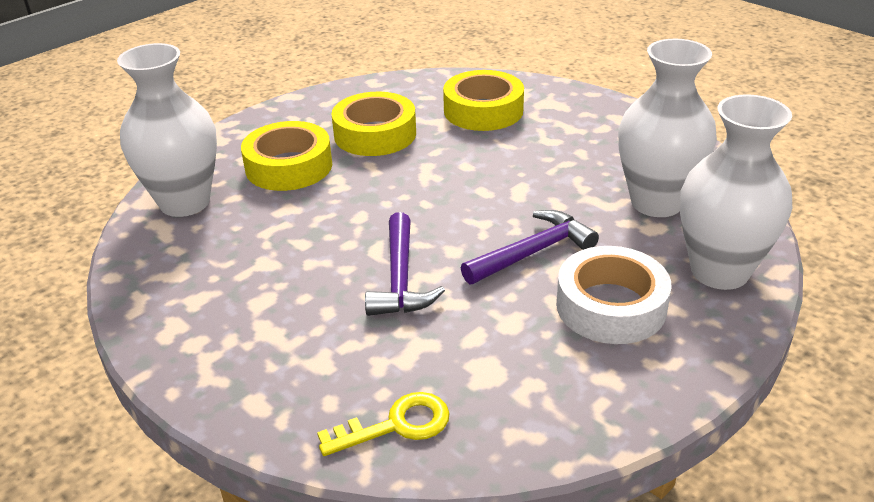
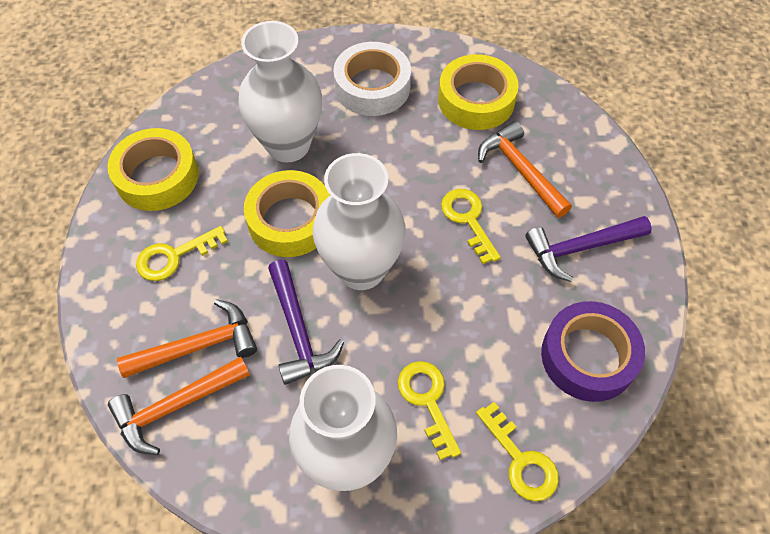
orange hammer: none = 0 -> [108,356,250,455] [117,299,257,378] [478,121,572,218] = 3
purple tape: none = 0 -> [541,301,645,402] = 1
yellow key: [317,392,449,456] = 1 -> [136,226,228,281] [398,361,461,460] [441,189,501,264] [476,402,559,501] = 4

